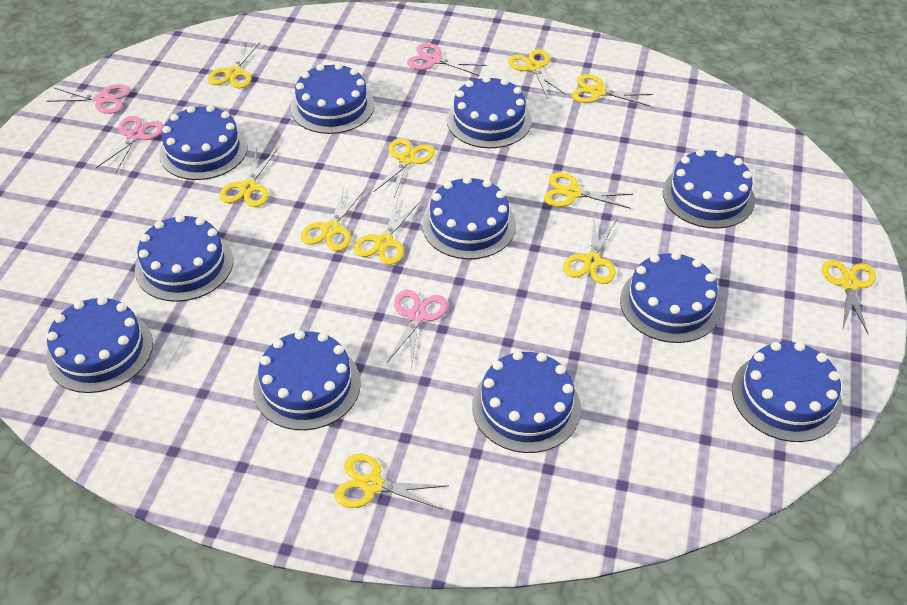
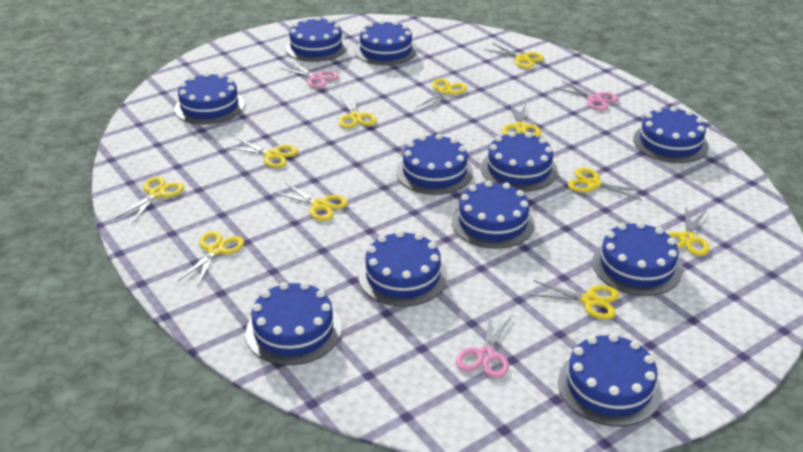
pink scissors: [47,84,131,114] [96,116,164,174] [387,290,448,368] [407,43,487,76] = 4 -> [280,61,339,89] [456,314,513,379] [553,81,619,111] = 3

